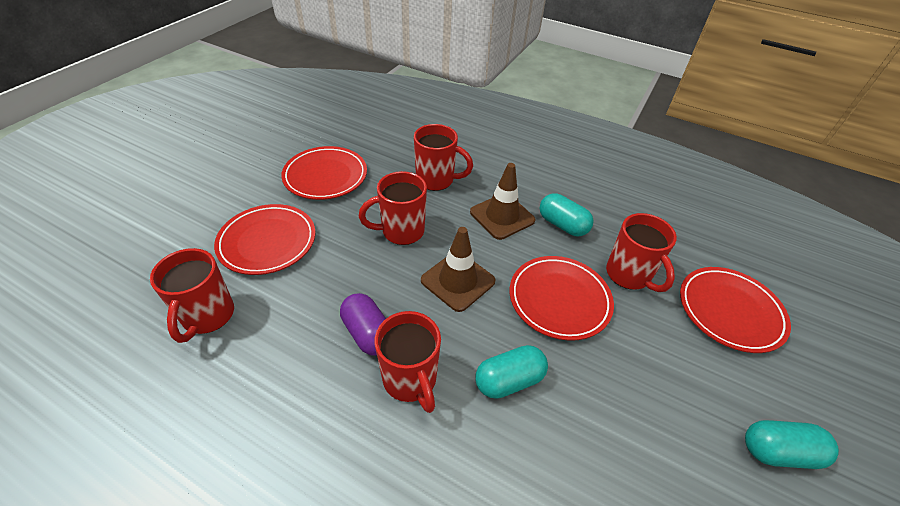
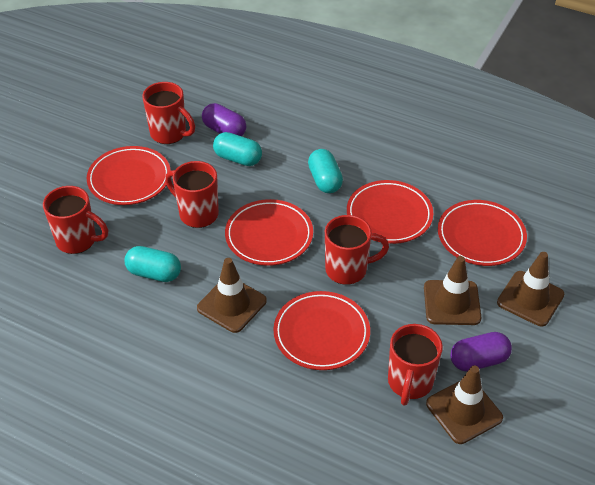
brown traffic cone: [421,227,496,312] [470,163,535,240] = 2 -> [197,258,267,333] [424,256,481,325] [426,365,503,444] [497,252,564,326] = 4
purple capsule: [340,293,386,356] = 1 -> [202,103,246,136] [451,332,512,372] = 2
red plate: [214,204,315,275] [281,146,367,200] [510,256,614,341] [680,267,791,353] = 4 -> [87,146,171,205] [225,199,313,266] [273,291,370,370] [347,180,433,244] [438,200,527,266] = 5

